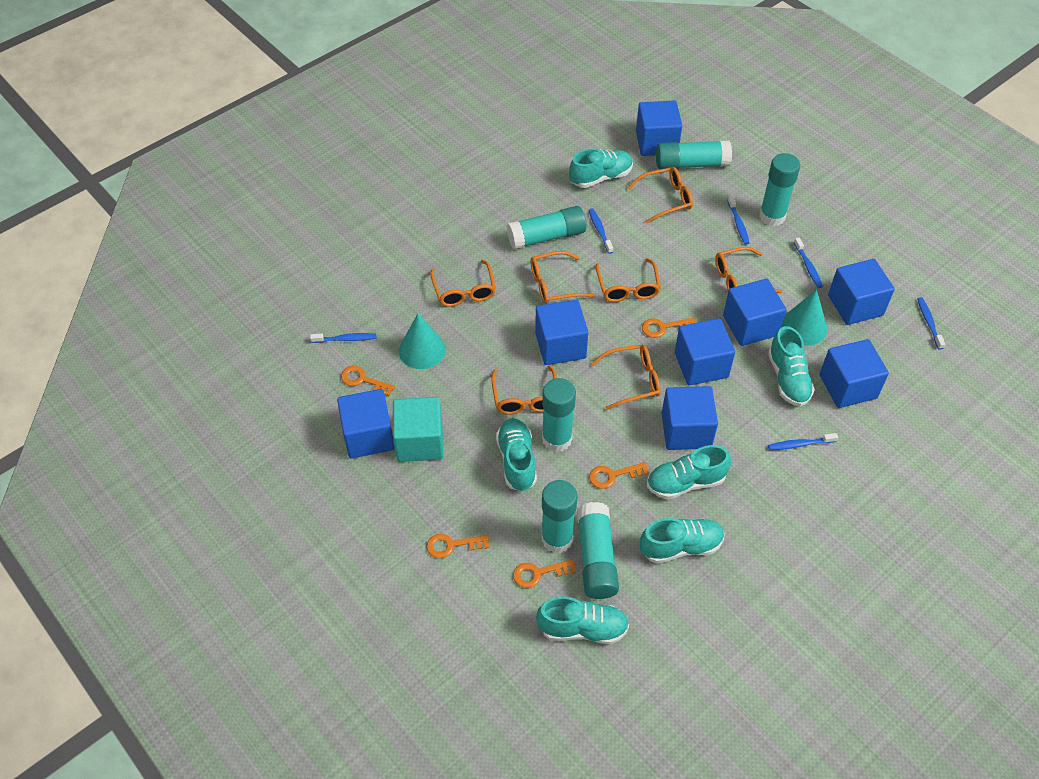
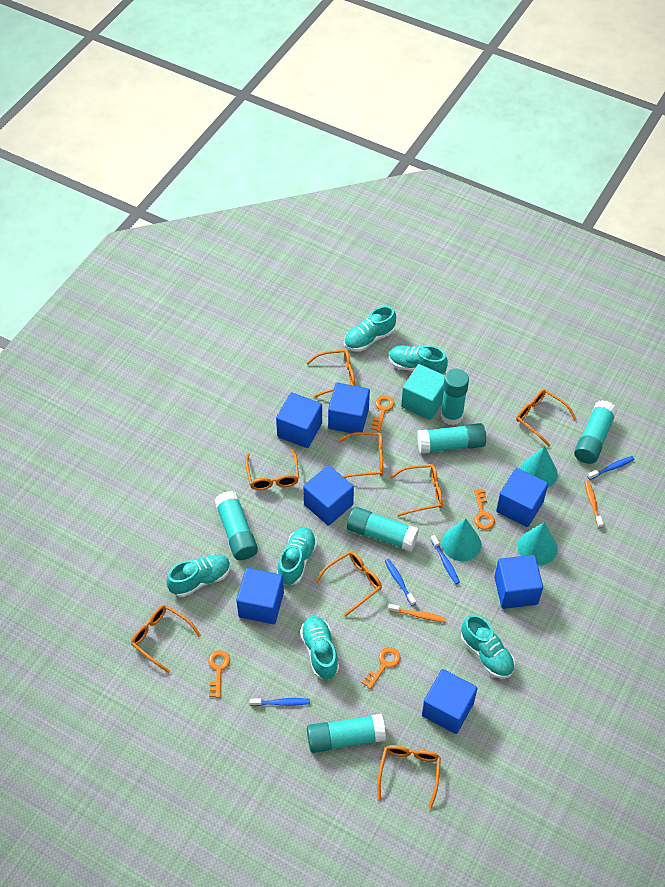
blue cube: [337,389,395,459] [535,300,588,365] [636,100,682,156] [661,386,718,450] [675,318,735,385] [723,279,786,346] [820,339,889,408] [828,259,895,325] = 8 -> [236,568,284,624] [276,392,322,448] [303,465,354,526] [328,383,370,433] [422,669,477,734] [494,555,543,609] [496,468,548,527] = 7
blue toothbrush: [310,333,376,343] [588,209,613,254] [728,196,749,245] [768,433,838,450] [794,237,823,288] [917,297,945,350] = 6 -> [250,698,310,706] [385,559,416,606] [430,535,460,584] [587,456,635,480] = 4
orange glasses: [430,260,496,307] [491,365,557,415] [530,251,595,304] [591,345,661,410] [595,258,661,302] [627,167,693,223] [715,247,782,293] = 7 -> [131,605,201,673] [245,448,299,490] [306,349,355,398] [315,551,382,617] [338,432,383,478] [377,745,441,809] [390,464,443,516] [516,389,576,447] = 8
orange key: [341,366,395,396] [427,534,489,558] [513,559,576,588] [589,462,649,489] [642,318,695,338] = 5 -> [208,650,230,698] [362,647,401,689] [371,395,395,432] [474,489,495,530] = 4
orange toothbrush: none = 0 -> [388,604,445,622] [584,481,604,528] = 2
turquoise cone: [399,314,446,369] [781,289,827,346] = 2 -> [442,518,481,561] [518,522,558,565] [519,446,558,488] = 3

